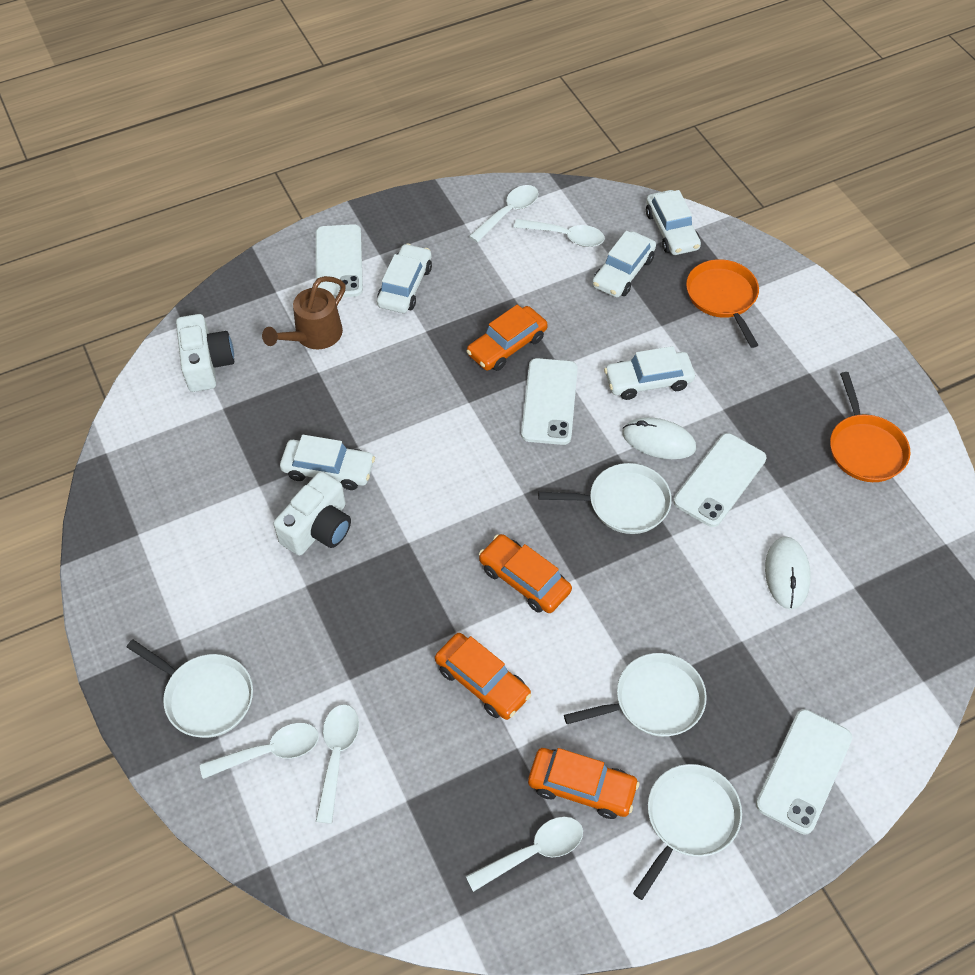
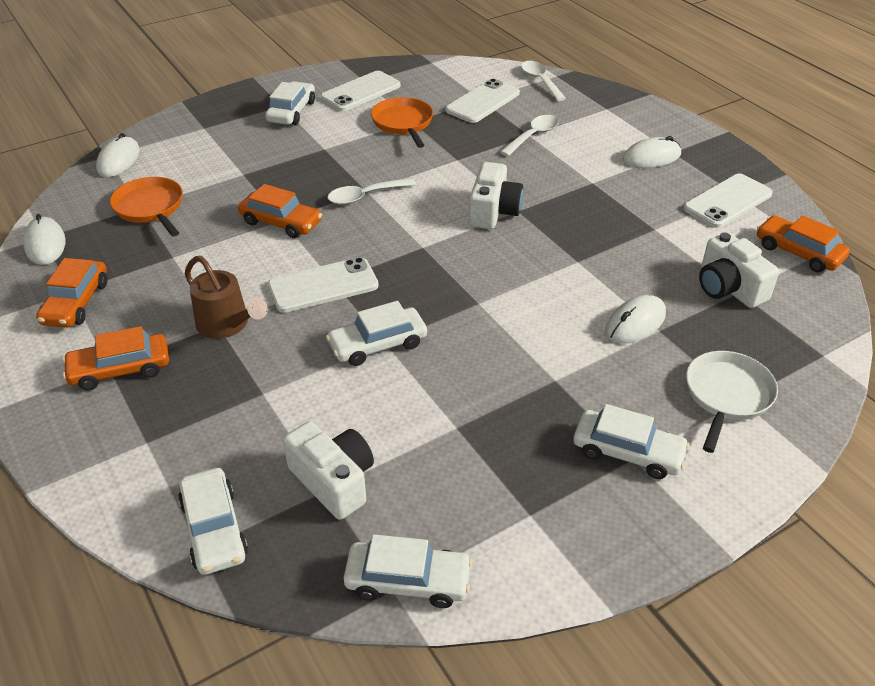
white camera: [176,314,234,392] [273,472,351,556] = 2 -> [283,421,374,520] [469,162,523,229] [699,232,779,308] = 3
white mouse: [622,417,696,459] [765,536,811,610] = 2 -> [23,214,66,265] [96,133,140,177] [605,295,666,344] [622,136,681,168] = 4
white pan: [127,640,253,738] [538,463,672,534] [564,653,707,737] [633,764,742,900] = 4 -> [686,351,778,453] = 1
white spoon: [200,723,319,779] [316,704,359,824] [466,817,583,892] [469,185,538,243] [514,219,605,247] = 5 -> [328,178,416,205] [500,115,559,156] [521,61,566,101] = 3

